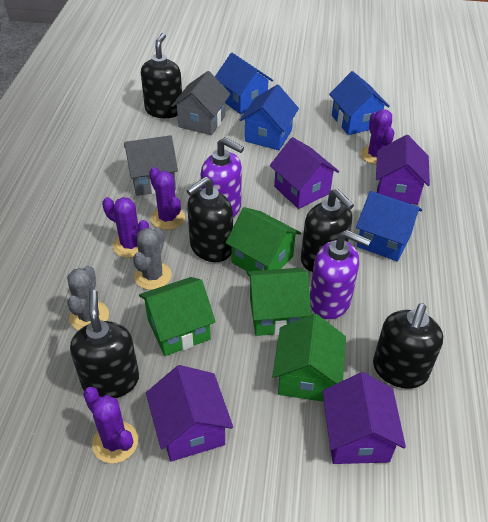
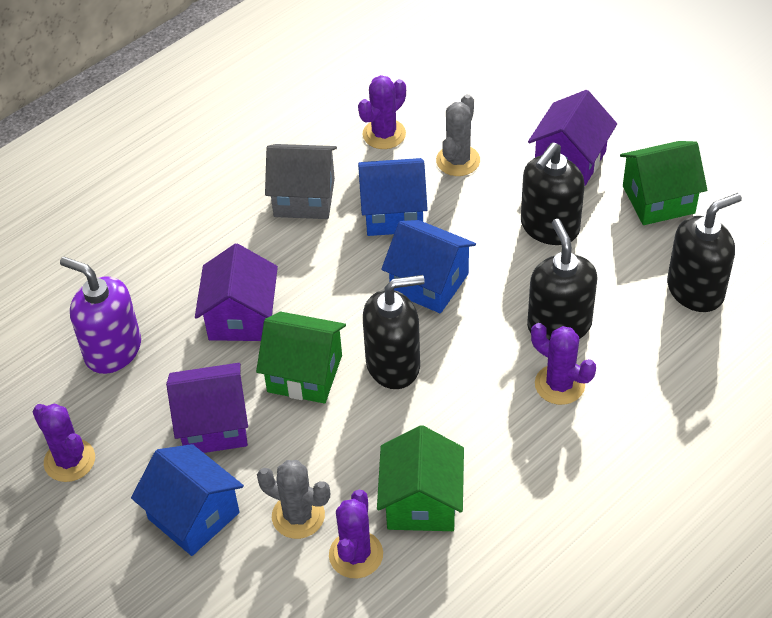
black soap dispenser: [70,290,139,398] [141,33,182,118] [186,176,233,262] [301,188,354,272] [373,303,443,389] = 5 -> [363,275,425,389] [521,142,585,245] [527,219,597,340] [667,193,742,312] = 4
blue house: [215,53,273,114] [240,85,299,150] [329,71,390,135] [356,191,422,262] = 4 -> [131,444,244,556] [358,158,428,236] [381,220,476,313] = 3
green house: [139,277,216,356] [225,207,301,271] [246,268,311,336] [272,314,346,402] = 4 -> [256,312,346,403] [377,425,464,531] [620,141,707,225] = 3
grey house: [124,135,178,196] [171,71,230,135] = 2 -> [265,144,337,219] = 1
purple house: [146,365,233,462] [270,137,339,209] [323,372,406,464] [376,135,430,205] = 4 -> [166,363,248,453] [195,243,278,341] [528,90,617,186] = 3
purple soap dispenser: [201,137,244,217] [310,230,371,319] = 2 -> [60,257,141,374] = 1

